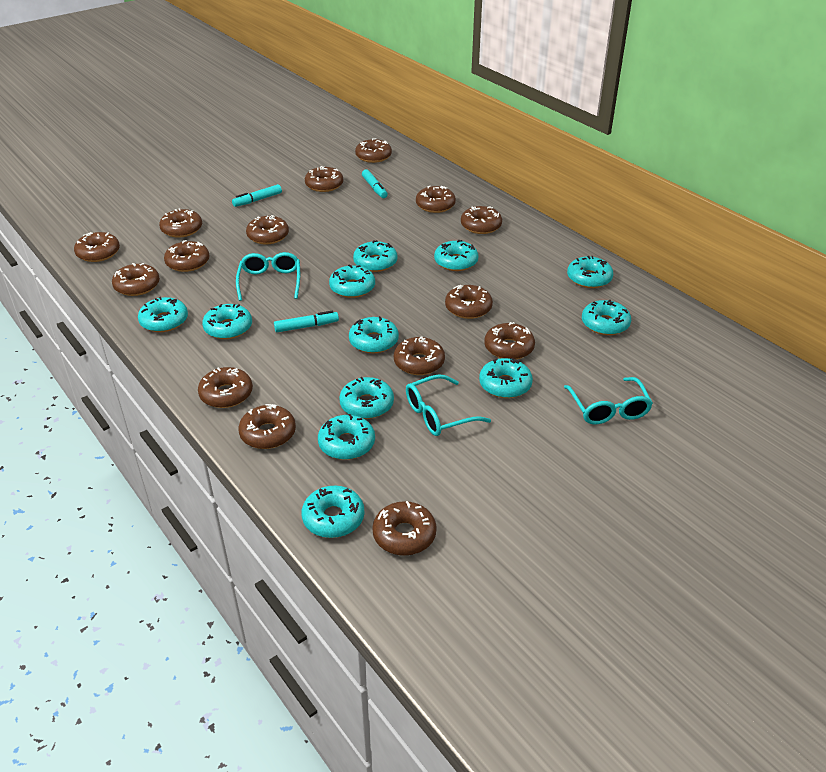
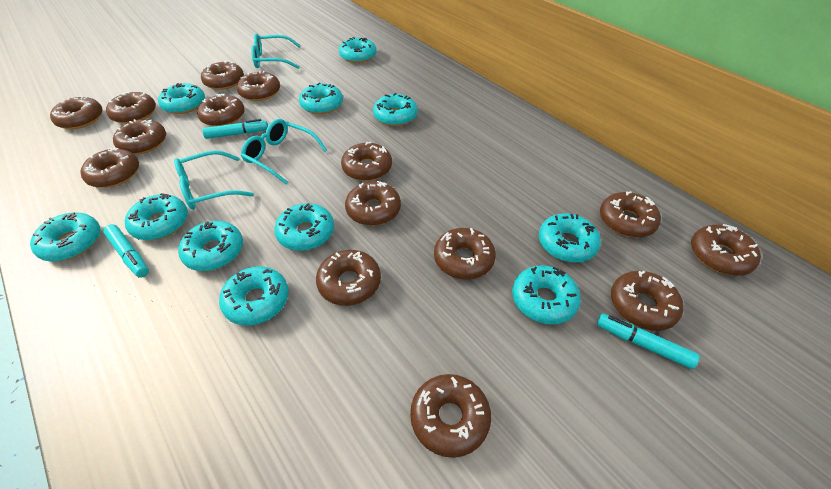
turquoise donut: [138,297,188,332] [202,304,252,339] [302,486,364,538] [318,414,375,460] [329,265,375,298] [339,377,394,419] [349,316,399,353] [353,240,398,272] [434,240,479,271] [479,358,533,398] [567,256,613,288] [582,300,631,335] = 12 -> [30,212,100,261] [125,193,188,240] [158,83,205,114] [178,221,243,271] [219,266,289,325] [274,203,334,251] [299,83,343,114] [339,37,377,63] [373,93,418,126] [512,265,581,325] [539,213,601,263] = 11

